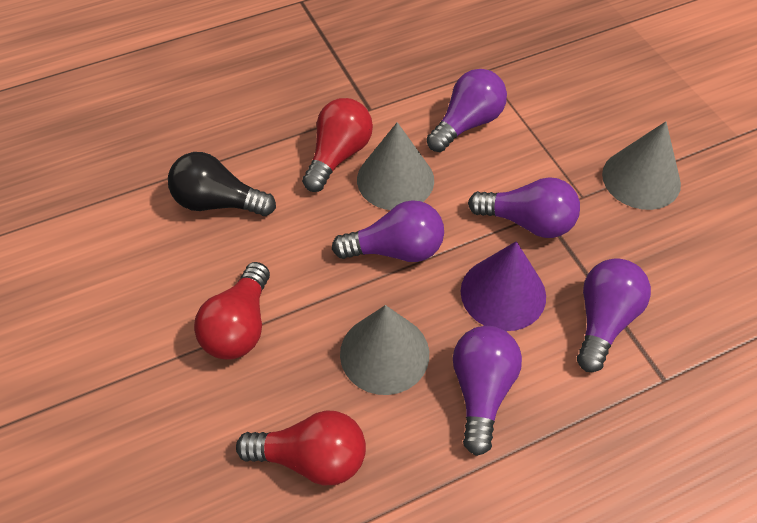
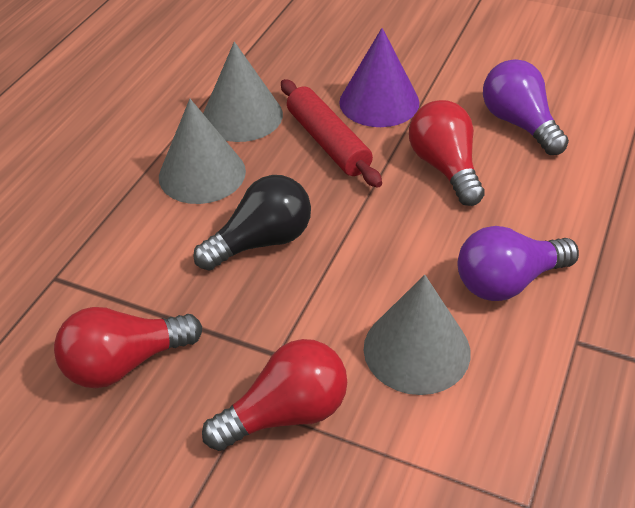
purple light bulb: [332,200,444,262] [427,69,507,152] [453,326,522,456] [468,177,580,238] [577,258,651,372] = 5 -> [458,226,579,301] [483,59,569,155] = 2
red rolling pin: none = 0 -> [281,79,382,188] = 1

